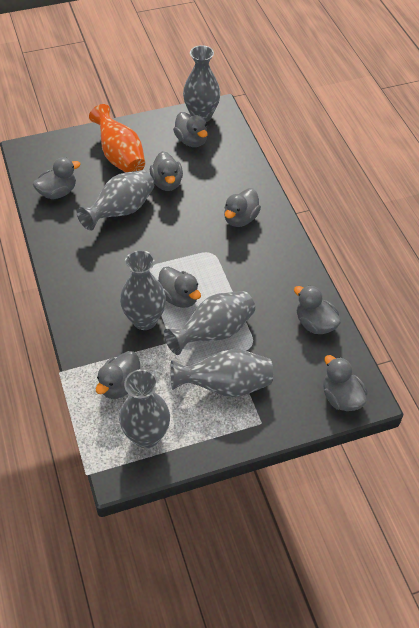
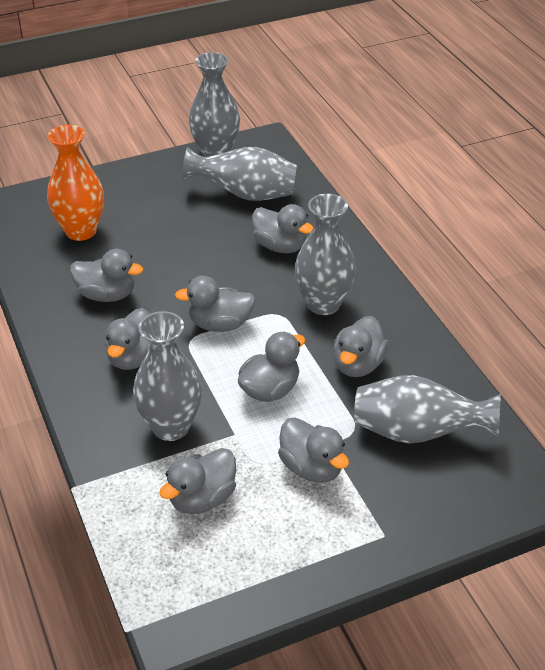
grey vase: [77,170,154,231] [119,369,170,448] [120,250,166,330] [164,291,255,355] [170,349,273,397] [183,45,220,122] = 6 -> [133,311,202,441] [182,147,297,201] [189,52,240,157] [295,194,356,315] [354,375,501,444] = 5

